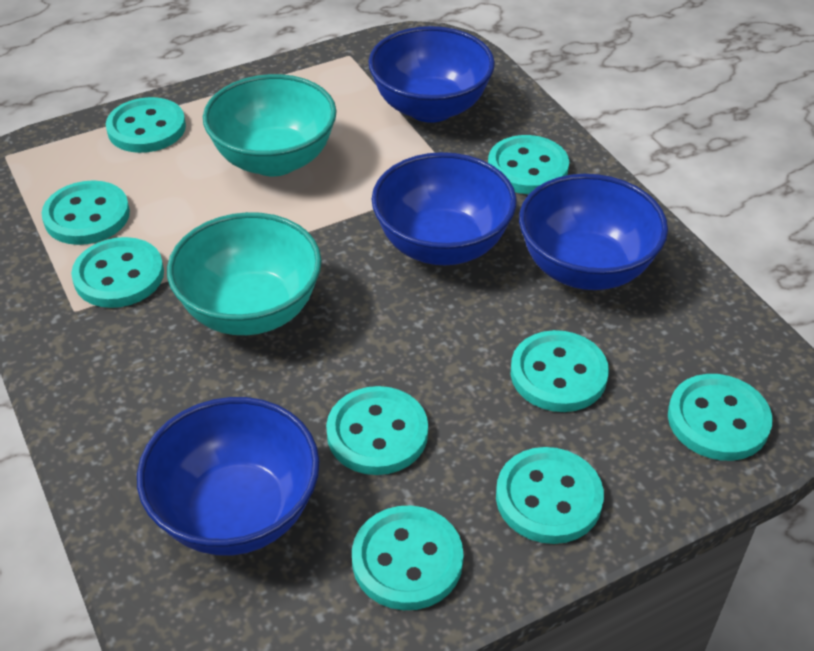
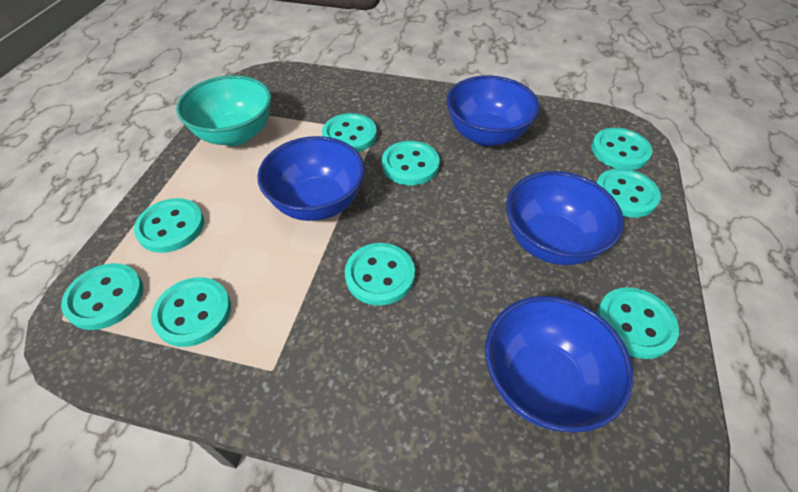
turquoise bowl: [167,212,322,335] [203,74,337,176] = 2 -> [177,75,272,146] = 1

